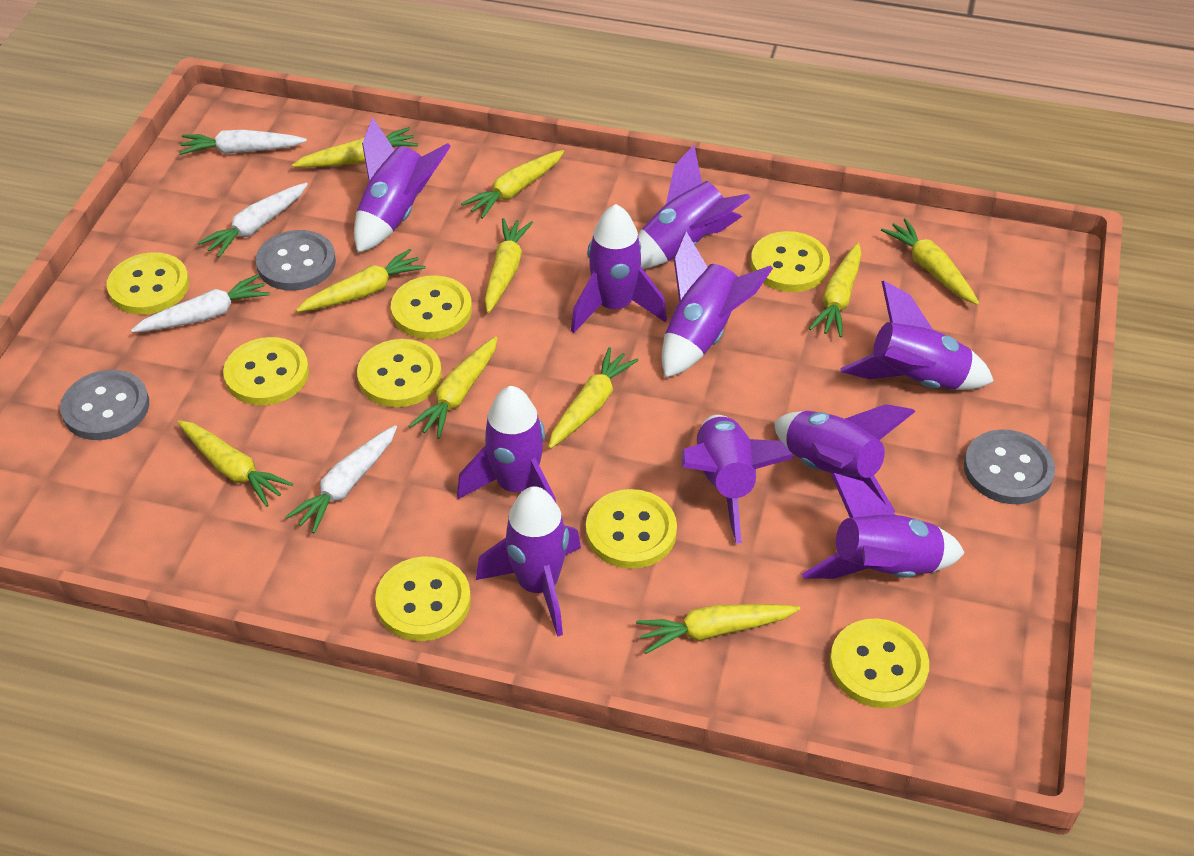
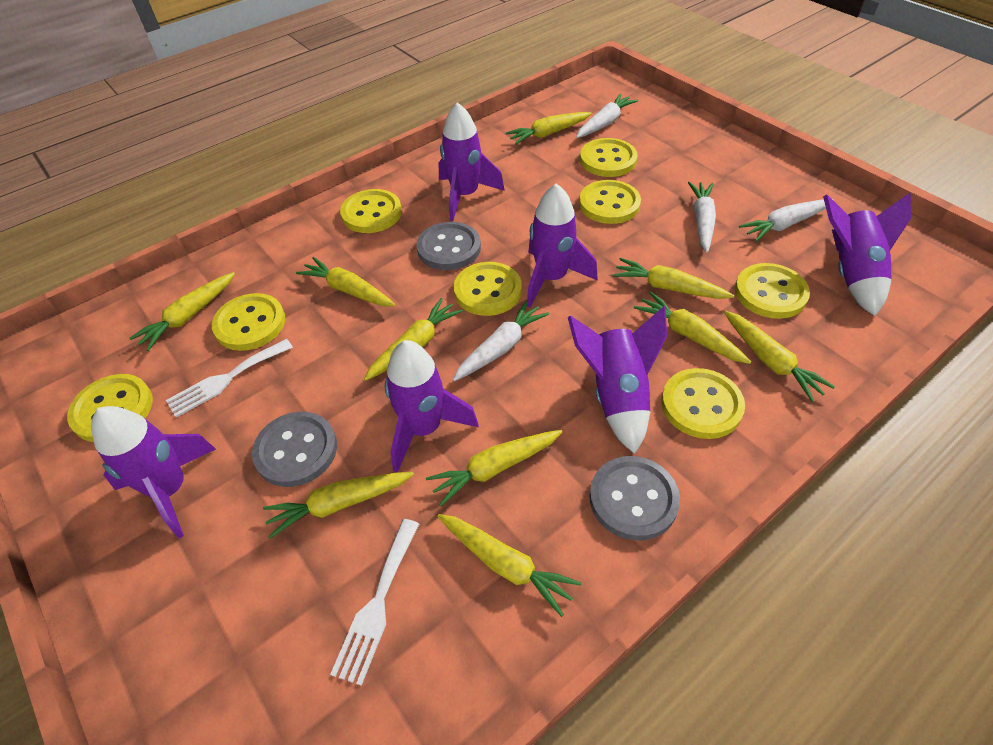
purple rocket: [354,117,451,253] [457,386,556,502] [476,486,581,637] [571,204,667,333] [638,145,751,269] [662,231,773,378] [681,415,795,544] [774,404,916,513] [802,473,965,579] [840,281,994,390] = 10 -> [91,406,216,538] [385,340,478,473] [439,102,505,221] [527,183,598,307] [568,306,667,454] [823,192,911,316] = 6
white fork: none = 0 -> [166,339,293,417] [330,519,419,686] = 2

